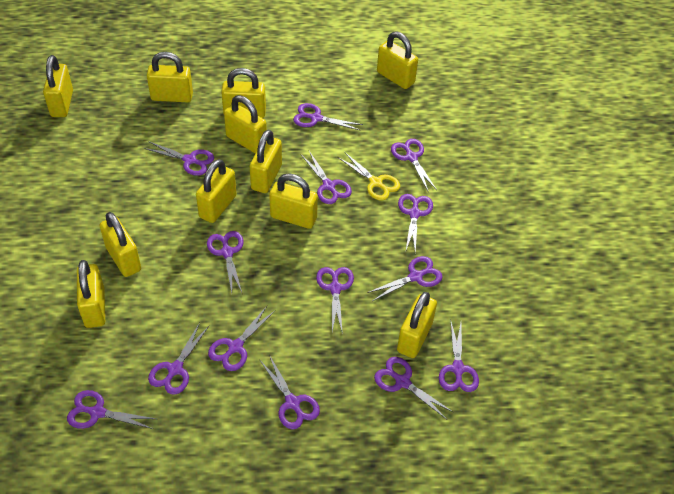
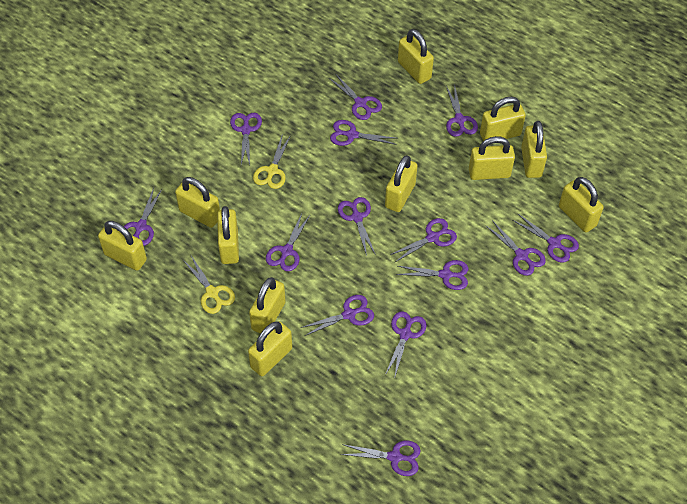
yellow scissors: [338,153,400,201] = 1 -> [182,254,235,314] [253,133,291,189] = 2

